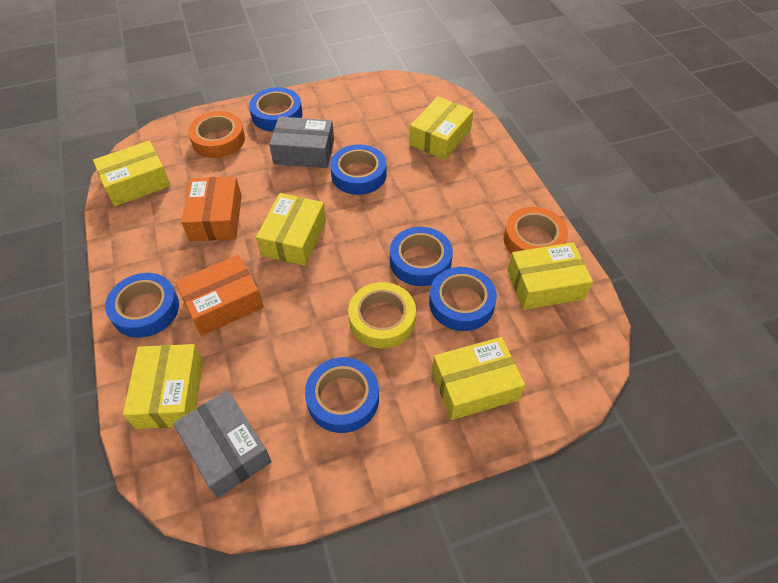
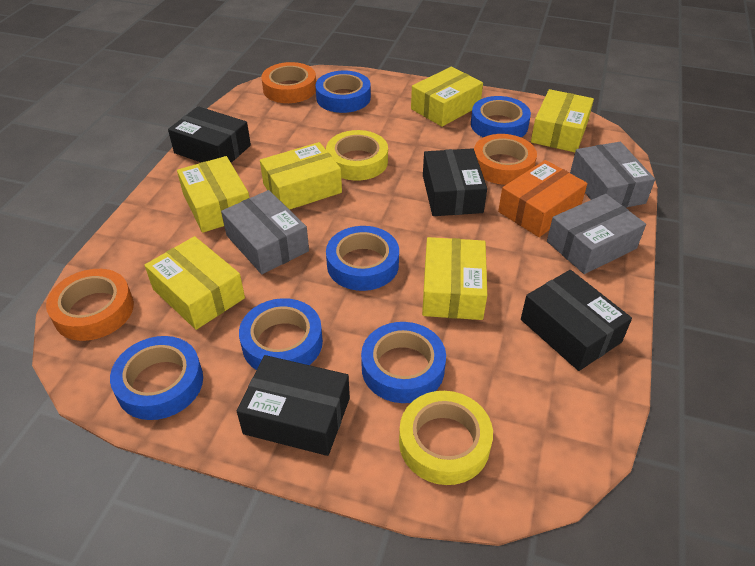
black box: none = 0 -> [168,106,251,163] [237,355,350,456] [423,148,487,216] [521,270,632,371] = 4
grey box: [173,390,272,498] [269,116,334,168] = 2 -> [221,190,309,274] [547,194,646,274] [570,142,655,208] = 3
orange box: [175,255,264,336] [181,176,242,241] = 2 -> [498,160,587,237] = 1
orange tape: [188,111,245,158] [504,207,568,254] = 2 -> [46,269,134,341] [261,62,316,103] [474,134,537,185] = 3
yellow tape: [348,282,416,348] = 1 -> [326,130,388,181] [399,391,493,485] = 2

